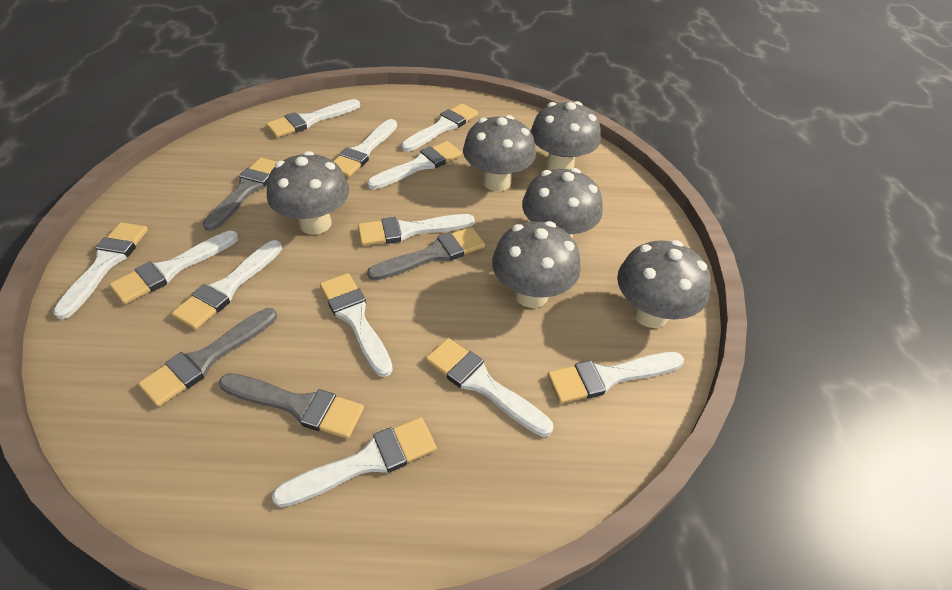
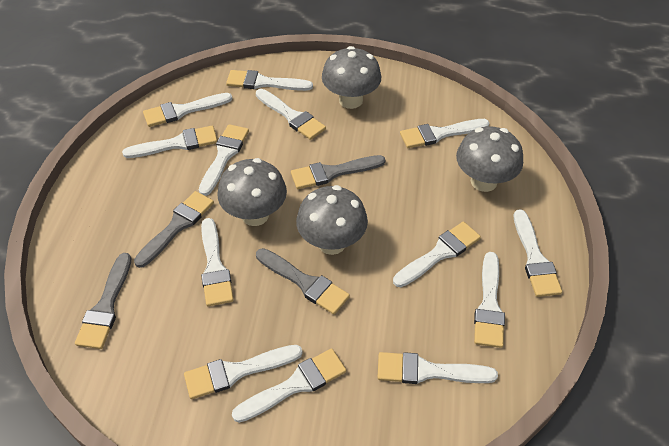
grey mushroom: [267,151,349,235] [463,115,536,191] [492,221,581,308] [522,168,603,238] [531,101,601,170] [617,240,711,328] = 6 -> [218,158,287,226] [296,185,368,255] [322,46,381,109] [456,126,523,192] = 4
white brush: [53,222,148,319] [109,231,239,304] [171,240,282,330] [266,99,360,137] [272,417,437,507] [320,273,393,377] [333,119,397,177] [358,214,475,246] [367,141,462,189] [401,103,478,152] [426,338,553,437] [547,352,684,404] = 12 -> [122,126,217,158] [143,93,232,127] [184,345,303,399] [199,124,249,196] [201,218,234,306] [226,70,313,91] [232,348,346,423] [256,89,326,140] [377,352,498,384] [393,222,481,287] [400,119,490,148] [474,252,505,348] [514,209,562,297] = 13

